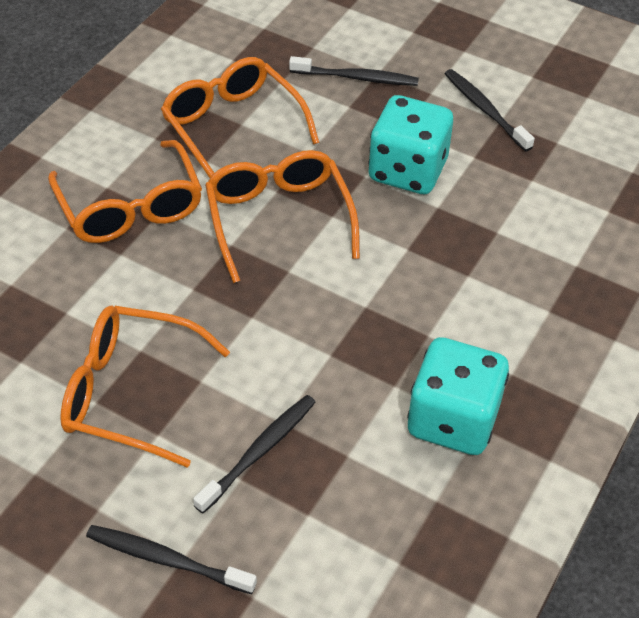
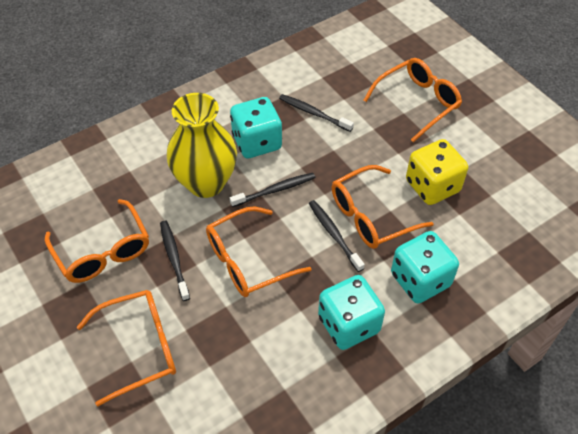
orange glasses: [48,140,202,243] [60,306,230,468] [161,57,319,178] [205,150,360,283] = 4 -> [45,199,149,283] [77,290,176,406] [206,206,312,297] [332,165,434,249] [363,58,462,142] = 5
turquoise dice: [368,95,453,194] [407,337,509,455] = 2 -> [230,97,282,158] [318,275,385,350] [391,231,459,304] = 3
yellow dice: none = 0 -> [406,139,468,205] = 1
yellow vase: none = 0 -> [167,93,237,198] = 1

